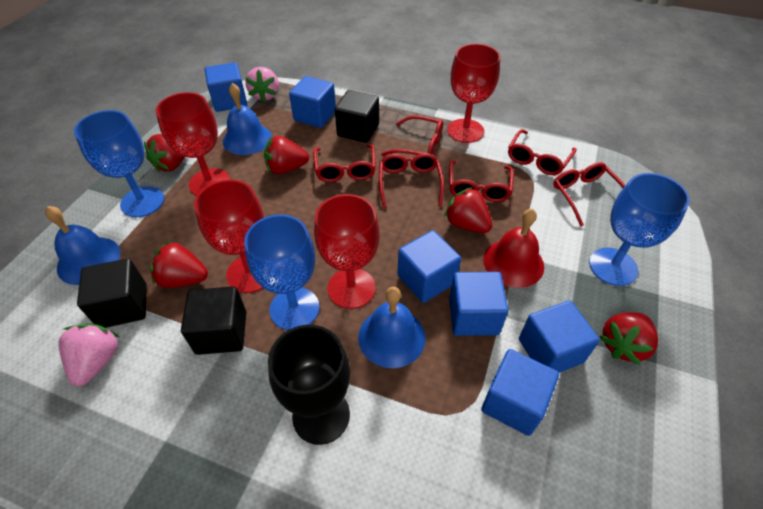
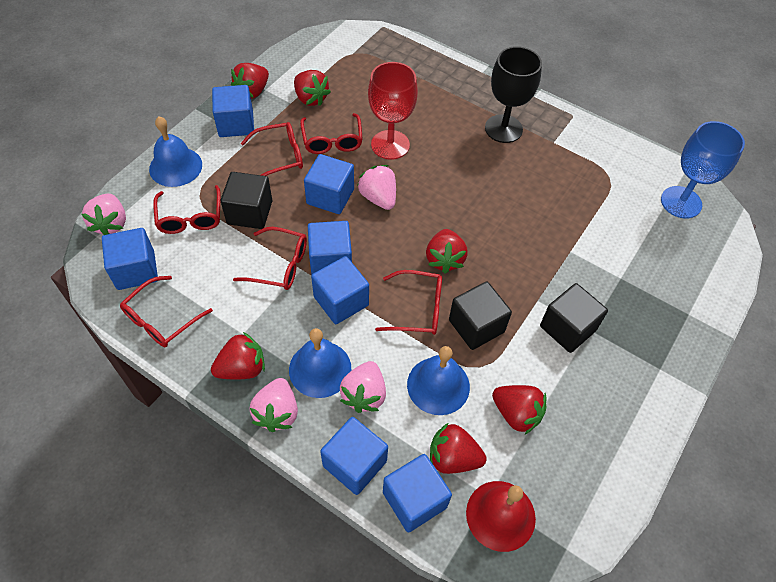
blue cube: [205,62,247,112] [289,76,336,128] [397,230,461,303] [449,272,509,336] [481,349,559,436] [519,300,600,373] = 6 -> [102,228,158,290] [212,85,254,137] [304,154,354,214] [308,221,352,275] [311,256,369,324] [320,417,388,495] [383,454,452,532] = 7
blue goblet: [74,110,164,217] [244,214,319,330] [589,173,690,286] = 3 -> [661,121,745,219] = 1
pink strawberry: [59,324,119,386] [245,67,279,102] = 2 -> [82,194,126,235] [250,378,298,432] [340,361,386,413] [357,165,396,210] = 4
red goblet: [156,92,230,196] [194,179,264,293] [314,194,380,309] [447,44,500,143] = 4 -> [368,62,418,160] = 1
red strawberry: [144,134,185,172] [150,241,208,288] [264,136,309,174] [444,187,492,233] [600,312,658,365] = 5 -> [211,332,265,380] [231,63,269,99] [294,70,331,106] [426,229,468,273] [430,422,487,474] [492,385,547,434] = 6

